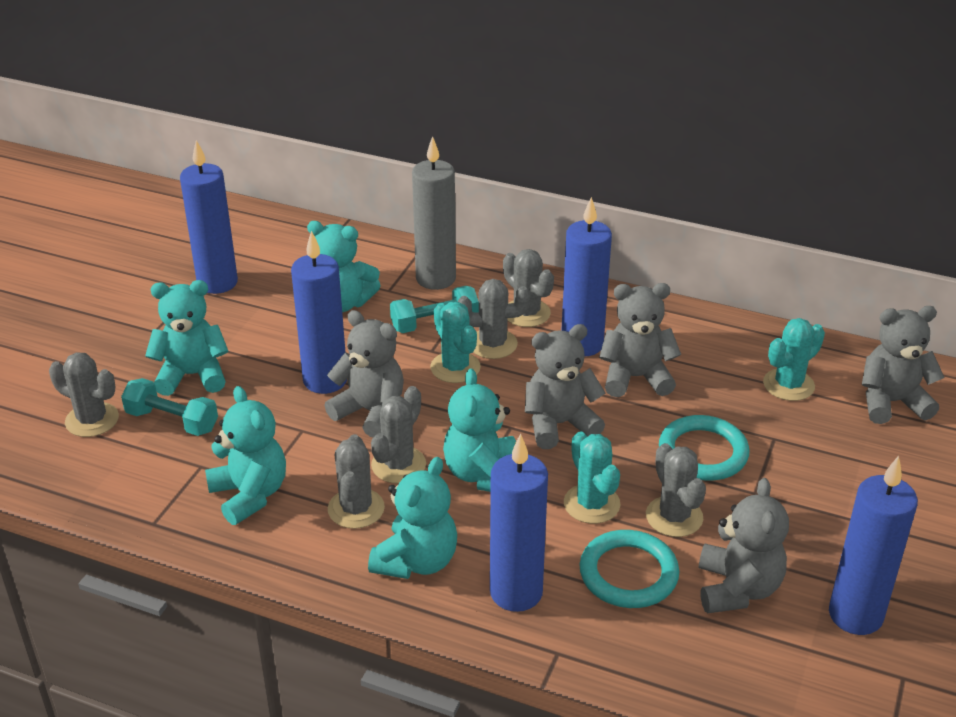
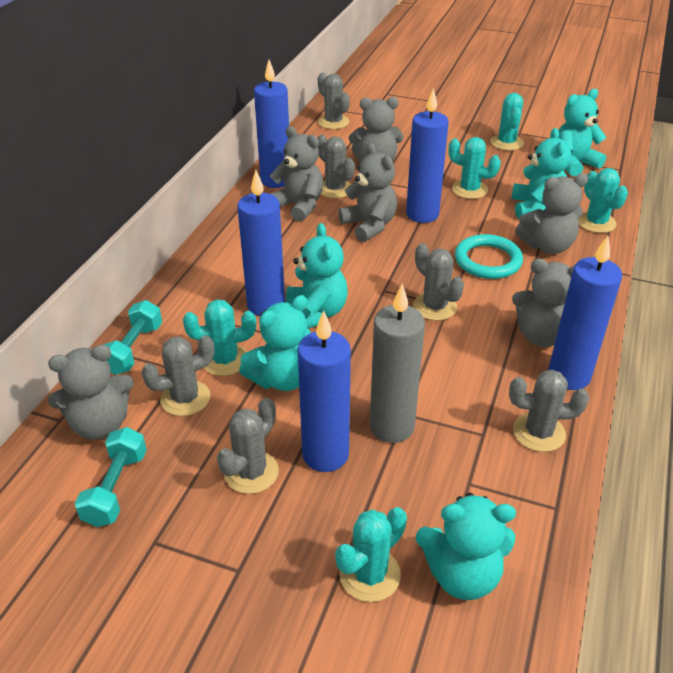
grey teddy bear: [324,310,404,437] [525,324,605,449] [599,283,681,397] [699,478,789,613] [862,306,944,424] = 5 -> [48,345,134,440] [270,126,323,222] [339,143,397,242] [349,97,404,163] [512,259,574,347] [515,174,588,254] = 6
turquoise cactus: [430,302,481,383] [564,431,620,524] [763,318,825,401] = 3 -> [183,299,256,376] [335,507,407,602] [448,137,501,199] [490,93,524,151] [578,168,628,233] = 5
turquoise ring: [579,530,679,608] [659,415,749,481] = 2 -> [455,234,523,279] = 1

